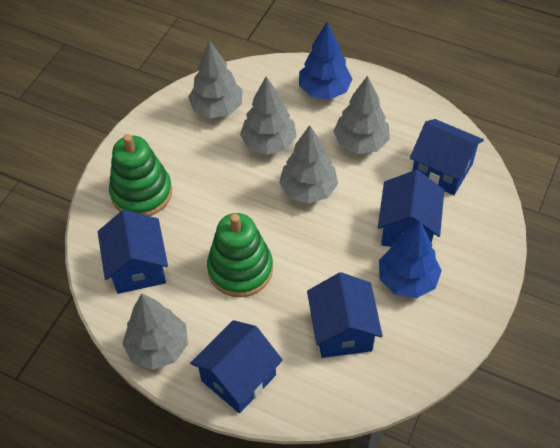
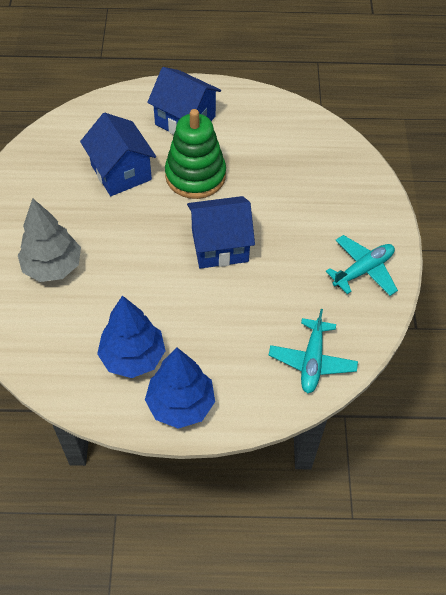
blue house: [98,210,168,294] [190,320,283,413] [307,272,383,358] [378,170,444,247] [410,119,484,195] = 5 -> [80,113,156,196] [147,67,221,135] [187,196,255,269] = 3
green stacking toy: [109,134,172,216] [207,213,273,297] = 2 -> [165,109,226,199] = 1
grey tree: [122,293,188,370] [188,40,243,118] [240,76,297,155] [279,125,338,204] [333,76,390,154] = 5 -> [18,198,81,282] = 1
turquoise plane: none = 0 -> [269,309,358,393] [326,235,398,296] = 2

